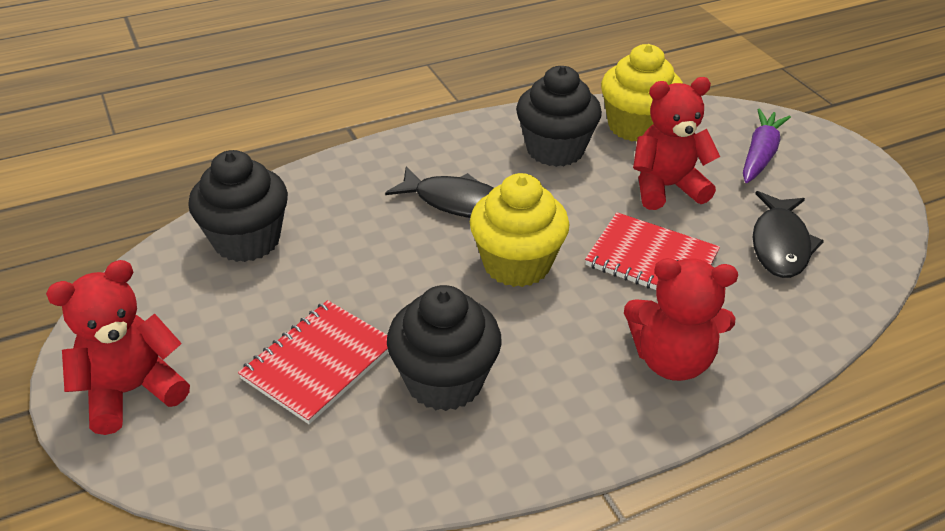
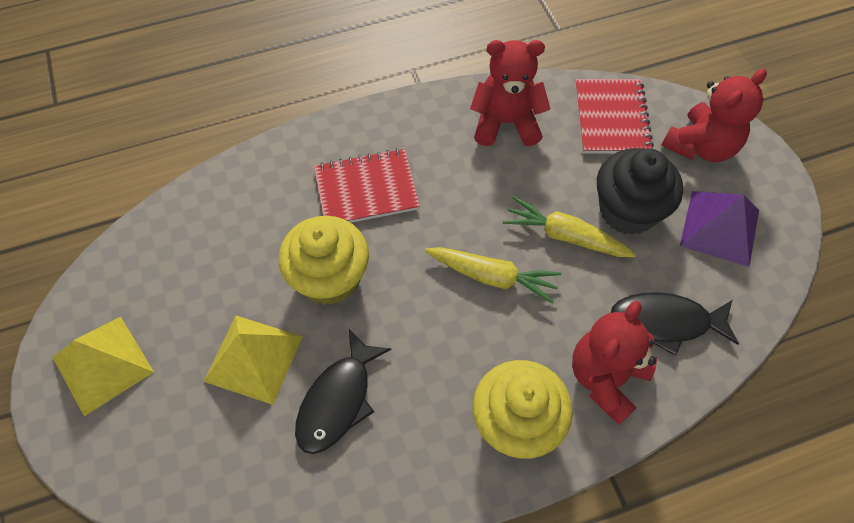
black cupcake: [188,150,288,262] [387,285,502,411] [516,66,602,167] = 3 -> [597,148,683,235] = 1
purple carrot: [743,109,791,183] = 1 -> none = 0
purple pyramid: none = 0 -> [680,191,759,267] = 1
yellow carrot: none = 0 -> [425,247,561,304] [503,196,636,257] = 2
yellow pyramid: none = 0 -> [53,316,154,416] [204,316,303,405] = 2

